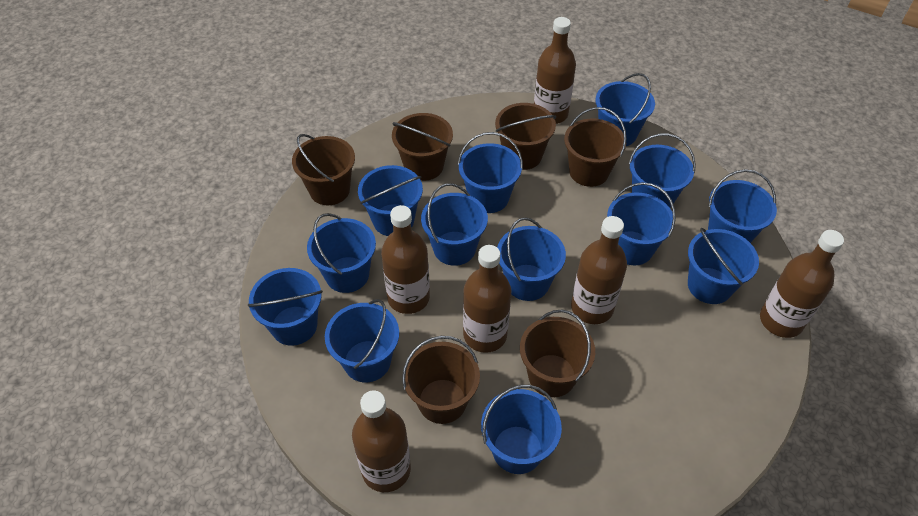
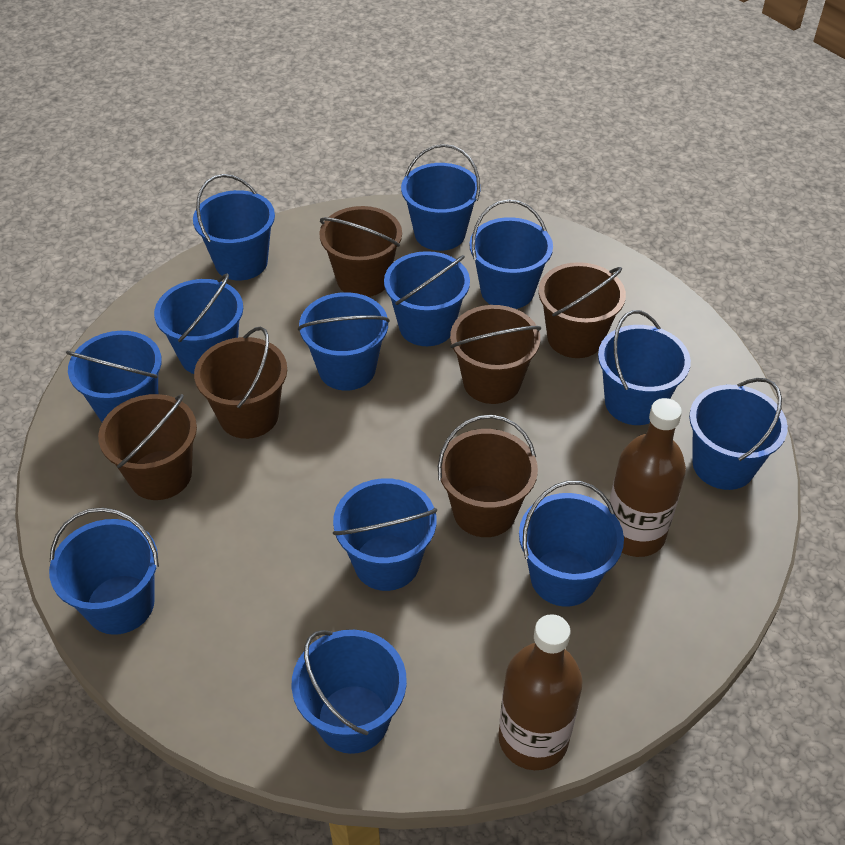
brown bottle: [352,390,411,492] [381,205,430,314] [463,245,511,353] [534,17,576,124] [571,216,627,324] [760,230,844,338] = 6 -> [498,614,583,770] [609,398,686,557] = 2

